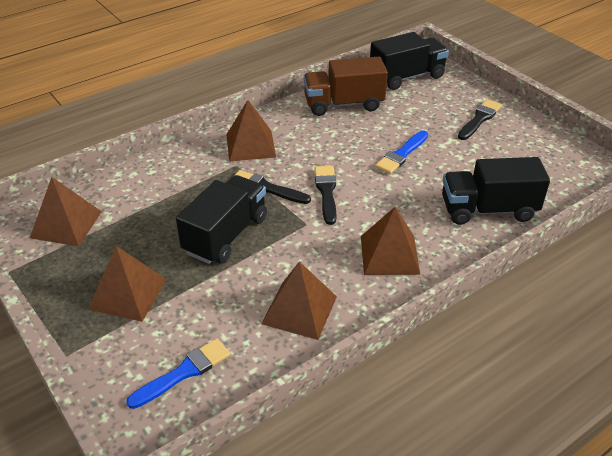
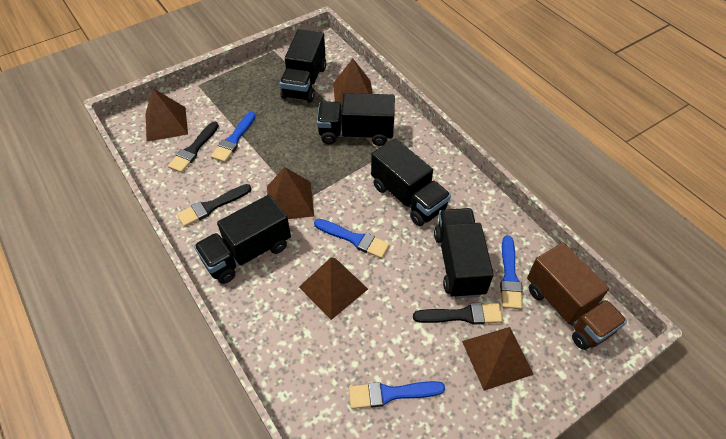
black truck: [176,175,267,264] [370,32,449,90] [442,157,550,225] = 3 -> [194,195,291,284] [280,29,326,103] [317,93,395,146] [371,138,451,226] [434,208,494,299] = 5
blue brush: [126,338,230,409] [375,131,428,174] = 2 -> [211,112,256,162] [314,219,390,258] [349,381,445,409] [500,236,523,309] = 4

